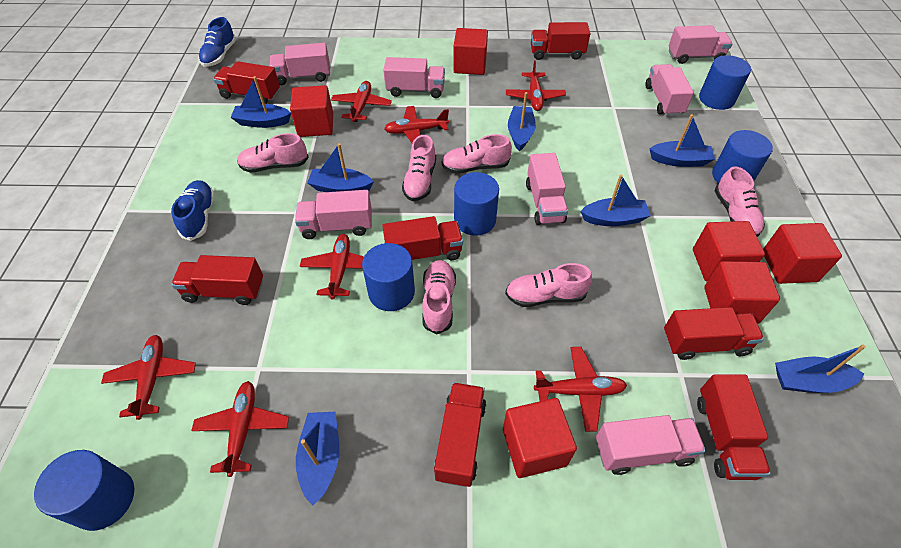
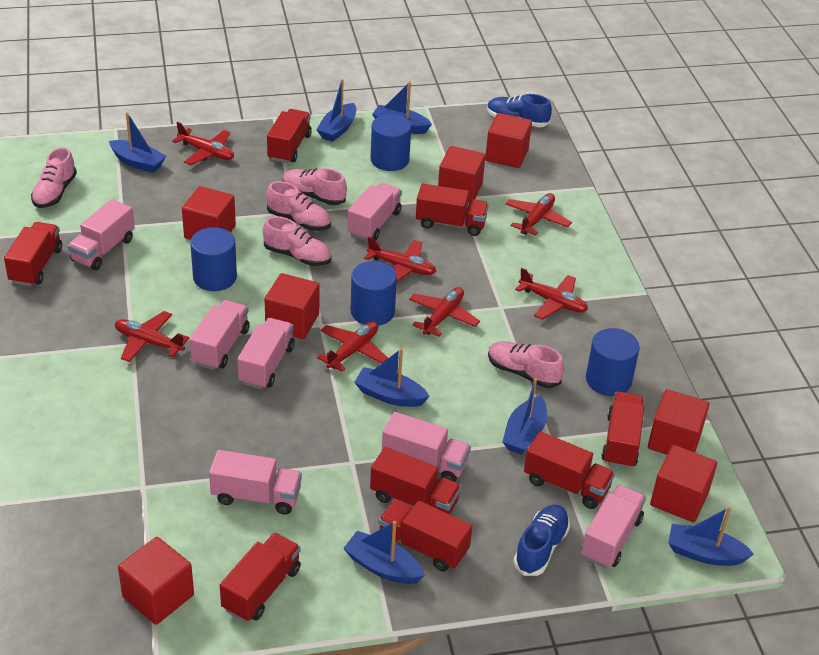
blue cylinder: [34,450,134,531] [362,243,415,311] [454,172,499,236] [699,55,751,110] [712,130,773,183] = 5 -> [190,227,237,291] [351,261,397,326] [370,114,411,171] [586,328,640,396] = 4
pink shoe: [237,133,309,173] [402,135,436,201] [422,260,456,334] [442,134,512,174] [505,263,592,307] [715,166,765,237] = 6 -> [31,147,77,208] [263,216,332,266] [266,181,331,231] [283,168,347,205] [488,341,564,388] = 5
red cube: [290,85,333,137] [453,28,488,75] [503,398,577,478] [693,221,765,281] [704,261,780,324] [763,223,842,284] = 6 -> [118,537,194,625] [182,186,236,240] [265,273,319,339] [438,146,485,203] [485,113,532,168] [648,389,709,455] [650,445,717,522] = 7
red truck: [171,255,263,305] [213,61,280,104] [382,216,463,260] [434,382,486,487] [531,22,590,60] [664,307,764,360] [697,374,771,480] = 7 -> [4,222,62,286] [220,533,301,622] [267,109,312,163] [370,447,461,515] [379,499,472,572] [416,184,489,236] [524,431,615,509] [601,392,644,469] = 8

